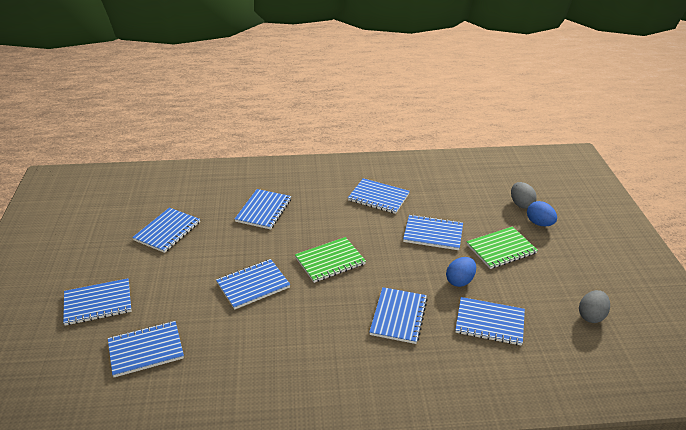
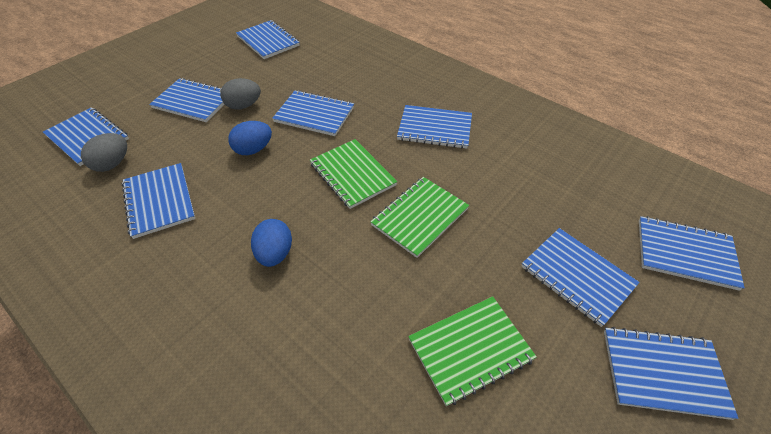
green notebook: [295,237,366,283] [467,227,538,269] = 2 -> [310,139,397,209] [370,177,469,258] [408,296,537,406] = 3

